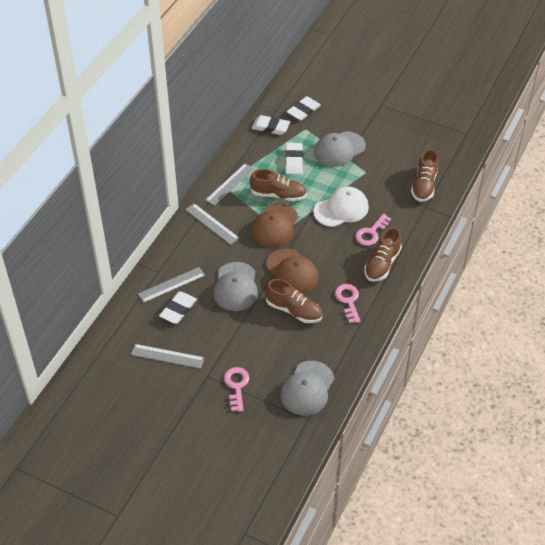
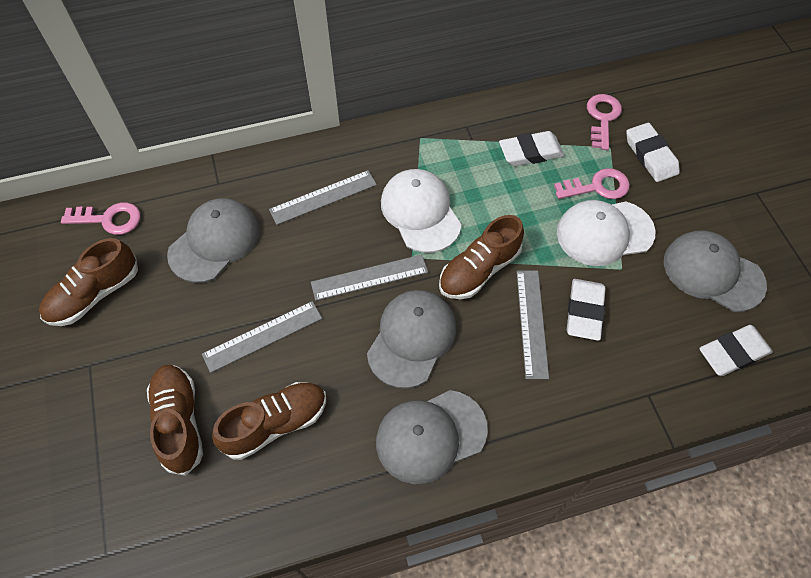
brown cap: [251,203,298,248] [266,249,318,294] = 2 -> none = 0
grey cap: [213,262,258,311] [280,361,334,416] [314,131,366,167] = 3 -> [167,198,259,283] [367,290,456,388] [376,390,488,484] [664,230,767,312] = 4
white cap: [313,187,369,227] = 1 -> [381,169,461,253] [557,200,656,266] = 2

